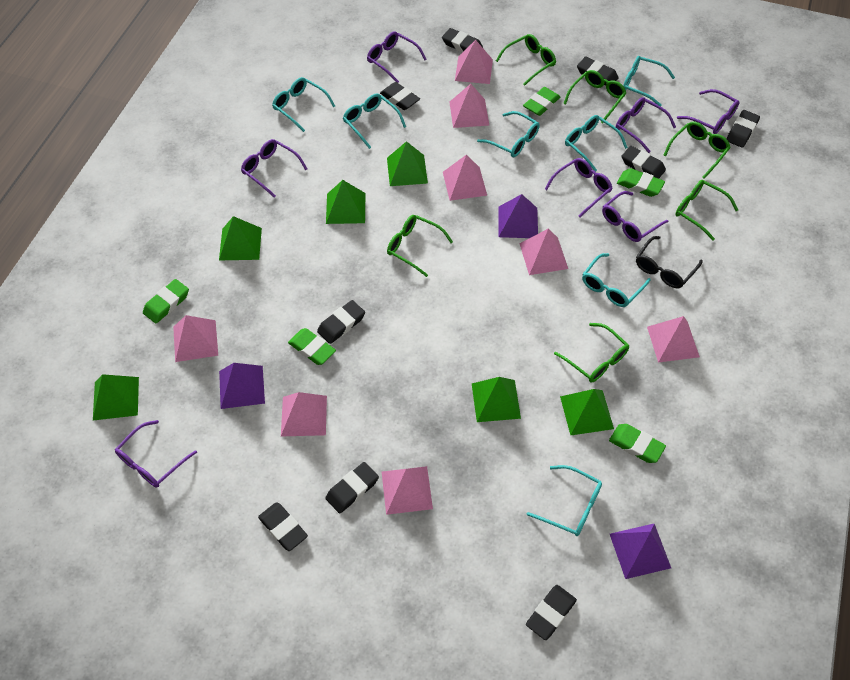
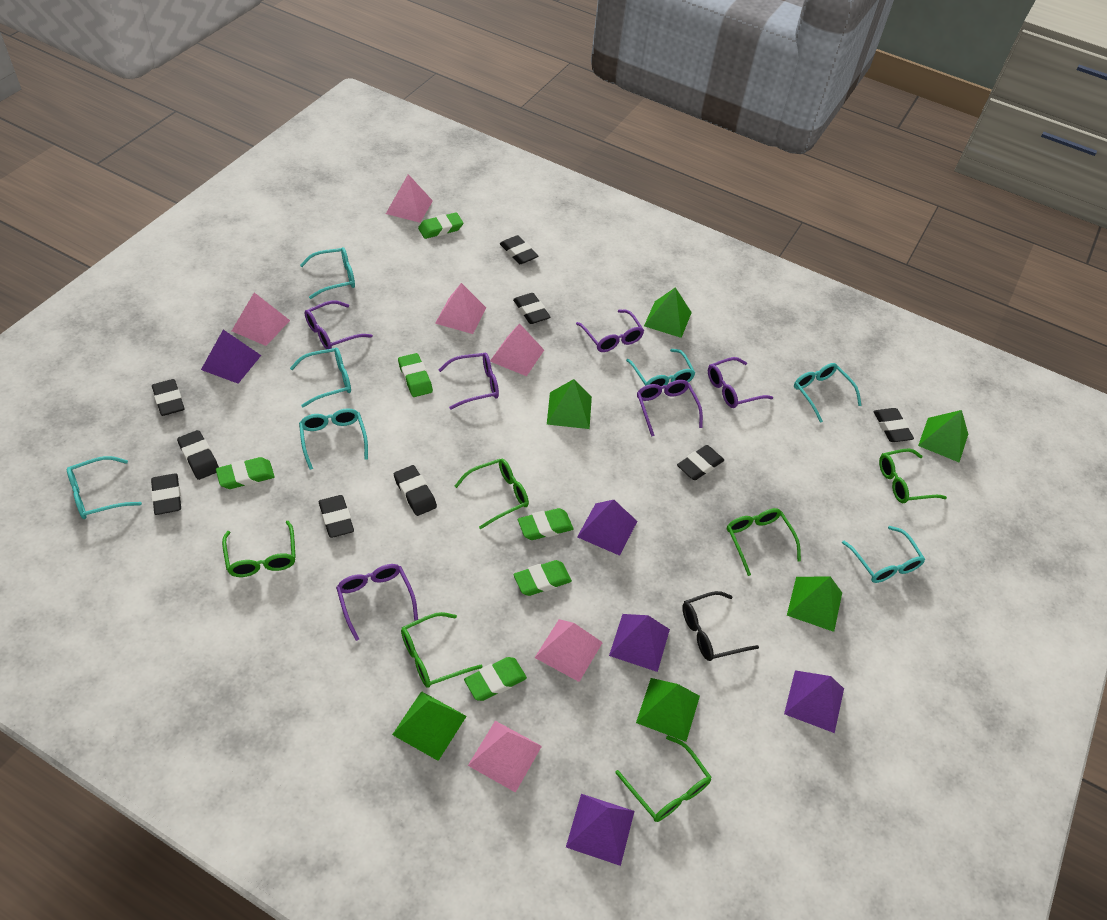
green eraser: [143,279,189,323] [288,328,336,365] [523,87,560,116] [609,424,666,463] [617,168,665,197] = 5 -> [216,457,275,489] [398,353,433,397] [418,212,463,239] [464,657,527,701] [513,560,572,596] [518,508,573,540] = 6
pink pyramid: [173,315,218,362] [281,392,327,436] [382,466,433,515] [443,155,487,201] [449,84,490,128] [455,40,493,84] [519,228,568,275] [647,316,700,363] = 8 -> [232,293,290,346] [386,174,433,223] [435,283,486,334] [468,721,542,793] [490,323,544,376] [535,619,603,682] = 6
purple glasses: [115,420,197,488] [241,139,307,197] [367,31,427,83] [545,158,613,217] [602,191,668,242] [616,97,676,153] [677,89,740,134] = 7 -> [304,301,373,349] [336,564,418,641] [439,353,499,410] [576,310,644,352] [637,380,703,437] [708,357,773,408] = 6
purple pyramid: [219,363,265,409] [499,194,538,238] [610,524,671,579] = 3 -> [201,330,261,383] [566,794,634,866] [577,500,637,556] [609,614,670,672] [784,670,844,733] = 5

